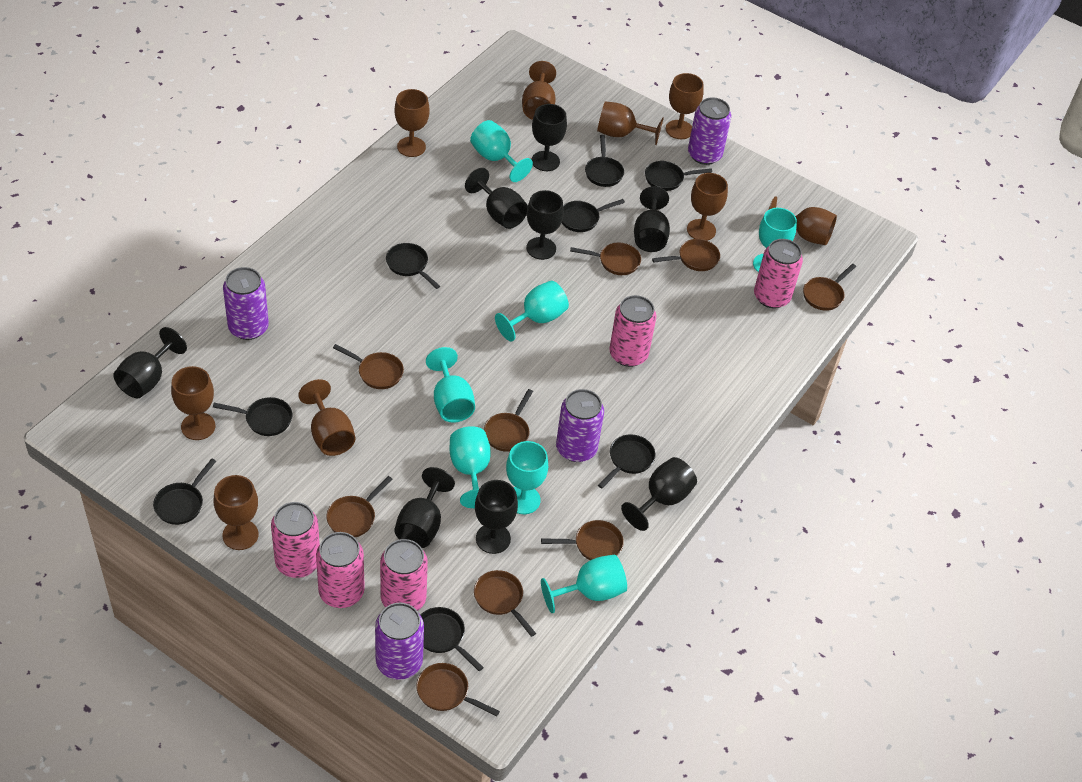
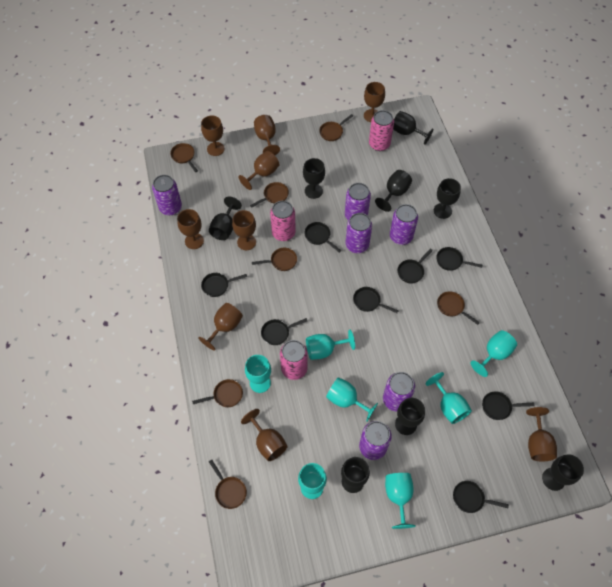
brown pan: [326,476,392,537] [333,344,404,389] [416,663,500,717] [474,570,536,637] [484,389,533,452] [541,520,624,560] [570,243,641,275] [652,239,720,271] [803,264,856,311] = 9 -> [170,143,198,172] [192,379,243,407] [209,460,247,509] [250,182,289,208] [252,248,297,271] [319,114,353,141] [437,291,480,325] = 7
pink can: [271,502,320,578] [316,532,365,608] [380,539,428,611] [609,295,656,367] [754,239,803,308] = 5 -> [270,201,296,241] [280,340,308,380] [369,110,394,151] = 3
purple can: [223,267,269,340] [375,603,424,680] [556,389,604,462] [688,97,731,165] = 4 -> [152,175,182,215] [345,183,371,220] [345,213,372,253] [359,421,392,460] [383,372,415,411] [390,204,418,245] = 6

